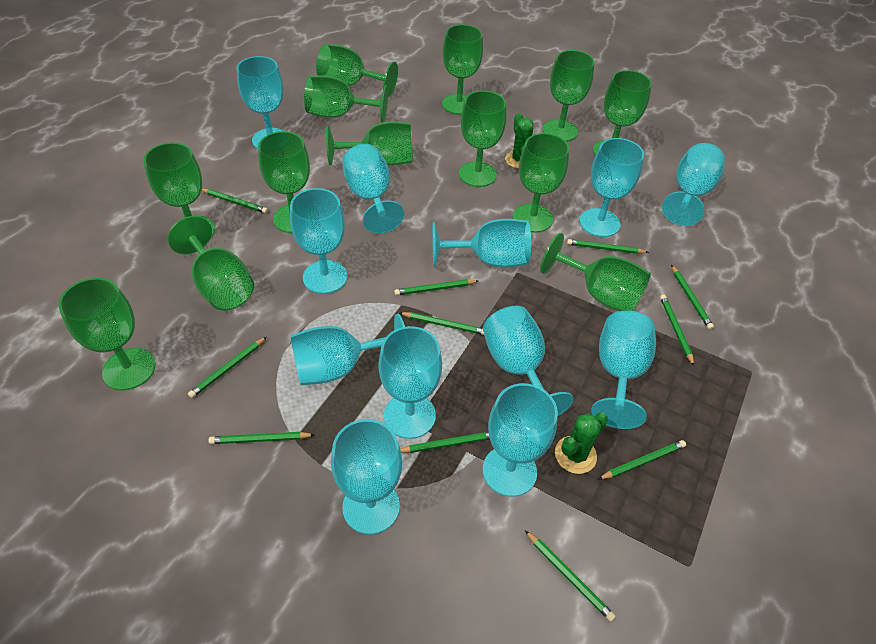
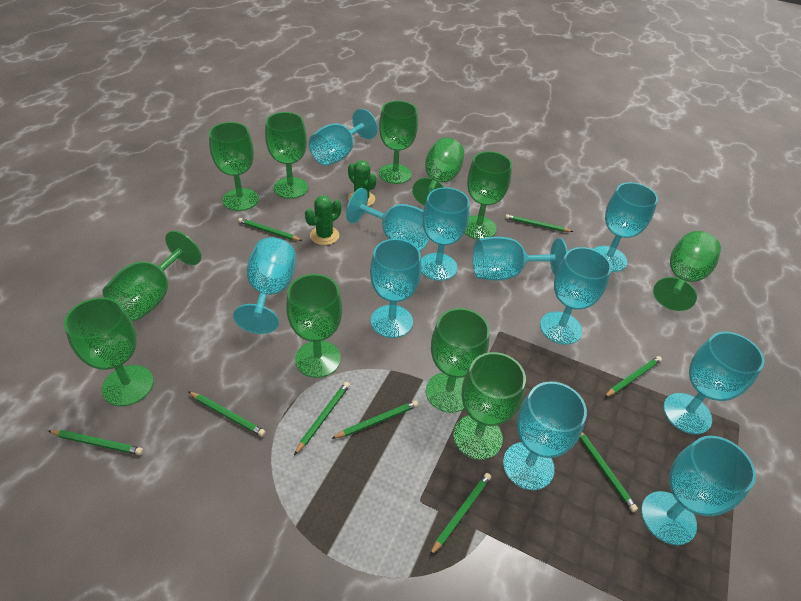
green goblet: [59,278,155,390] [144,142,215,237] [168,216,254,311] [258,131,310,233] [304,75,388,123] [316,44,398,97] [326,121,413,165] [442,25,483,115] [459,91,506,187] [513,133,569,233] [540,233,651,311] [543,50,595,142] [593,70,652,156] = 13 -> [64,297,154,406] [102,231,201,321] [209,122,259,211] [265,112,308,199] [286,274,342,378] [379,101,418,184] [412,137,464,206] [426,308,490,413] [453,352,526,460] [465,151,512,239] [653,231,721,311] = 11
green pencil: [188,337,267,398] [202,189,268,213] [208,432,315,444] [394,279,478,296] [400,312,484,335] [401,432,490,453] [525,530,616,622] [567,239,649,254] [598,440,686,480] [660,295,694,366] [671,265,714,330] = 11 -> [48,430,143,455] [189,392,266,437] [238,218,302,241] [294,382,350,455] [331,400,418,439] [430,473,491,556] [505,214,573,232] [579,432,638,512] [604,356,662,397] = 9
turquoise goblet: [237,56,284,149] [290,188,347,294] [290,314,405,385] [331,419,402,535] [342,144,404,234] [378,326,442,439] [432,219,531,268] [483,306,574,416] [483,383,558,497] [580,138,644,237] [591,310,656,429] [662,143,725,226] = 12 -> [233,237,296,334] [309,109,378,166] [346,188,430,251] [370,239,422,338] [421,187,470,281] [473,237,568,281] [503,381,587,490] [540,247,612,345] [593,182,658,272] [641,436,756,545] [663,332,764,434] = 11

